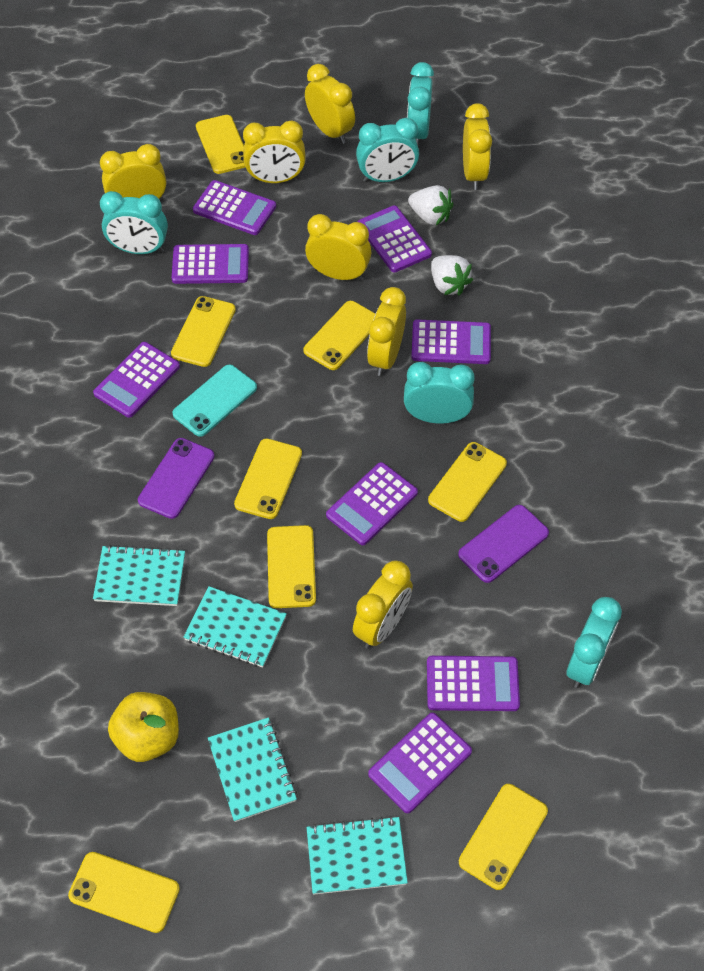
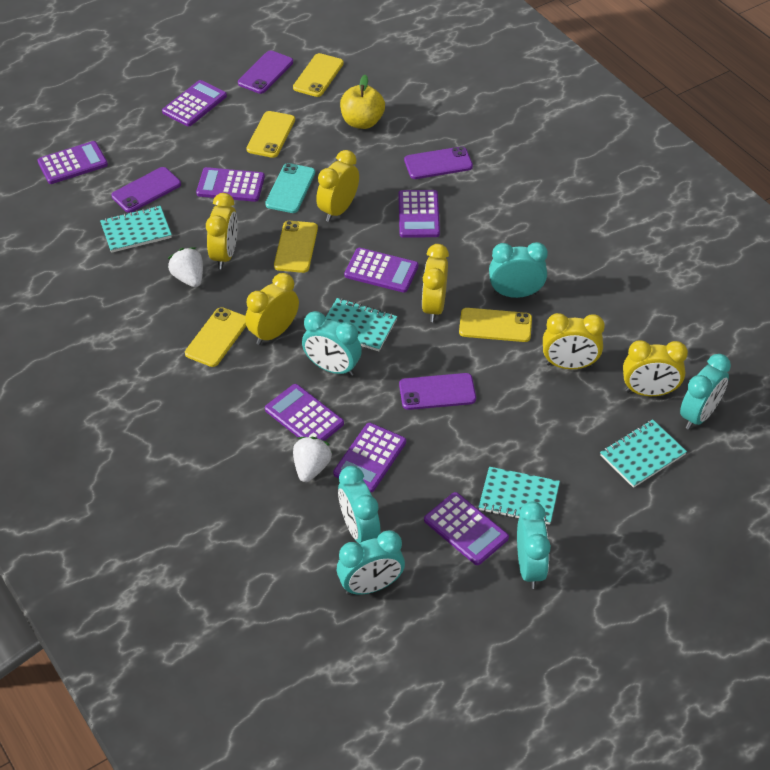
purple phone: [138,438,215,519] [458,505,549,583] = 2 -> [111,167,181,213] [238,50,293,94] [399,373,476,410] [404,146,473,179] = 4
turquoise clock: [100,191,168,254] [356,118,419,182] [404,362,475,424] [407,62,434,148] [567,597,622,688] = 5 -> [302,311,362,376] [337,530,405,595] [338,466,380,543] [489,242,548,298] [517,501,551,589] [680,354,731,430] = 6
yellow clock: [100,144,166,202] [243,121,306,183] [305,64,355,144] [305,214,371,281] [353,561,413,649] [367,287,406,376] [463,103,492,190] = 7 -> [206,193,238,269] [245,273,299,345] [316,150,359,222] [422,244,449,322] [543,313,605,369] [623,340,688,396] = 6
yellow phone: [68,852,180,933] [171,296,236,367] [196,115,245,174] [234,438,302,519] [267,525,316,608] [304,301,375,370] [428,442,507,522] [459,784,548,890] = 8 -> [185,307,246,367] [246,111,295,158] [274,221,318,273] [293,53,344,97] [459,308,532,342] = 5

